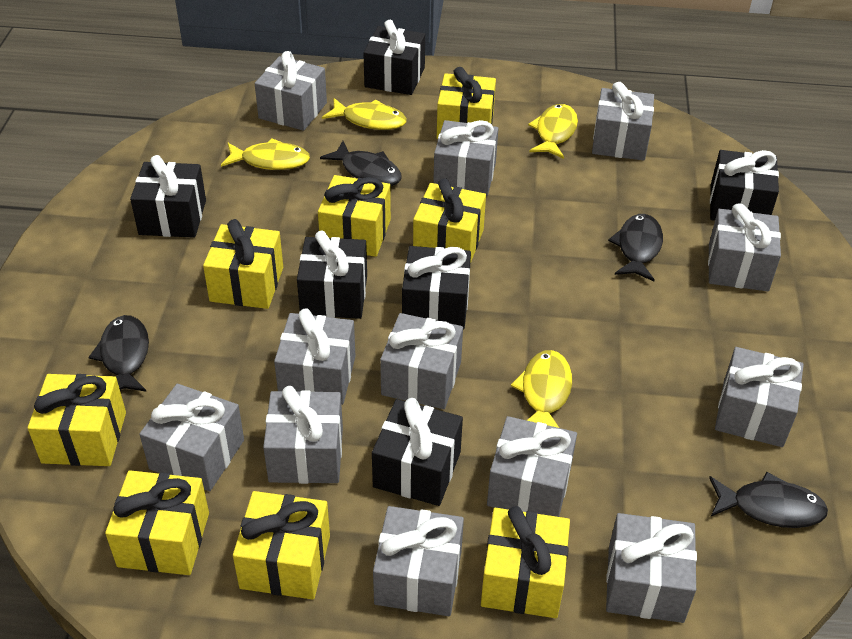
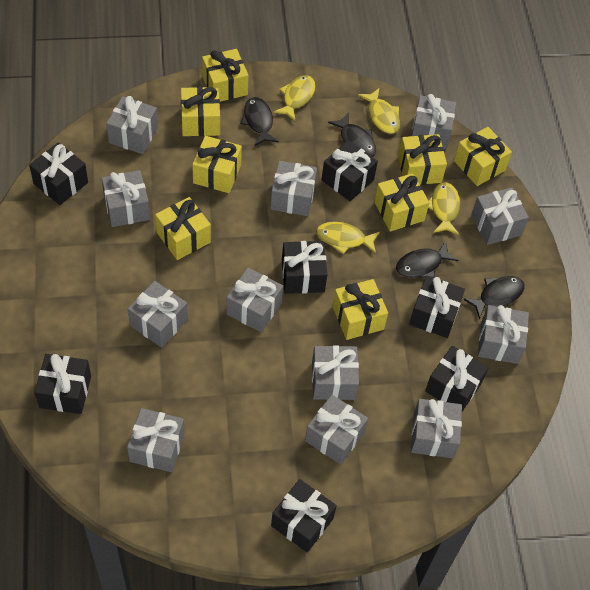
black gift: [130,155,206,238] [297,231,367,319] [363,20,425,95] [372,398,463,506] [402,246,471,330] [710,150,779,221] = 6 -> [29,142,88,205] [35,354,91,414] [271,479,337,553] [282,241,327,294] [322,140,378,201] [409,276,465,338] [425,346,488,412] = 7

